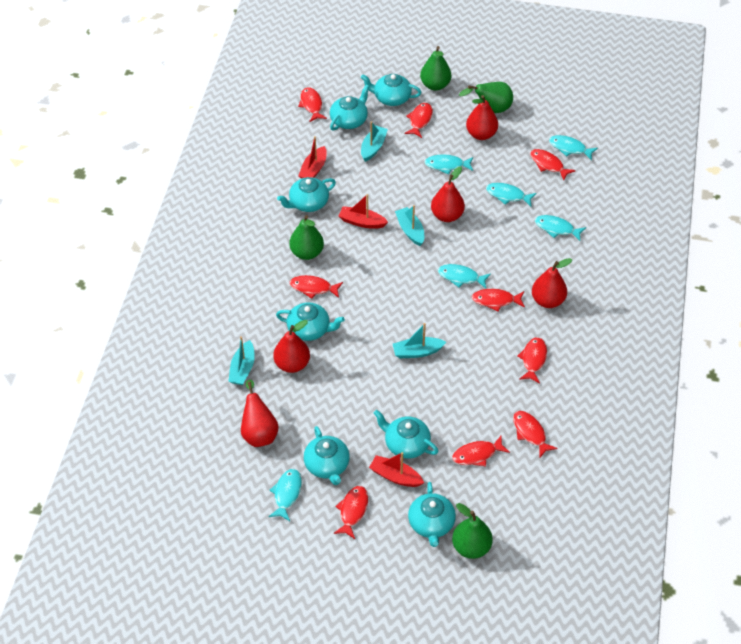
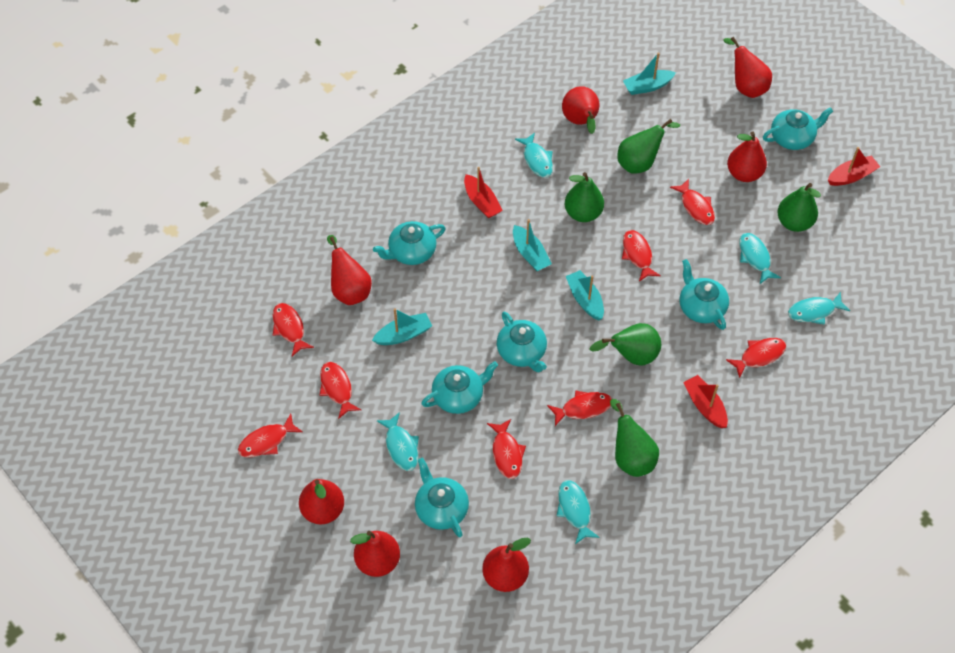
green pear: [289,215,324,260] [420,46,451,90] [452,503,493,559] [459,82,513,113] = 4 -> [565,172,604,222] [589,323,661,366] [610,399,659,477] [617,119,680,174] [777,183,821,232] = 5
red fish: [290,275,343,299] [298,87,327,122] [333,486,368,539] [404,103,433,138] [452,436,510,467] [472,289,525,311] [513,411,558,457] [518,337,547,383] [530,149,576,180] = 9 -> [238,414,303,458] [273,303,314,356] [320,362,361,419] [487,419,526,479] [547,390,612,426] [622,230,661,281] [670,179,715,225] [726,338,786,378] = 8
red pear: [241,380,279,447] [273,320,310,373] [431,167,465,222] [466,95,498,140] [532,258,572,308] = 5 -> [299,479,344,525] [327,235,372,305] [350,531,400,577] [482,538,531,592] [562,86,599,134] [723,37,772,98] [727,132,767,182] = 7
turquoise fish: [268,469,302,521] [425,154,473,175] [438,264,491,289] [486,183,537,206] [535,215,586,241] [549,135,598,161] = 6 -> [377,412,419,471] [515,133,553,178] [557,480,600,544] [739,233,781,284] [788,292,850,325] = 5
turquoise teapot: [276,302,345,341] [277,177,336,212] [304,426,350,485] [330,84,370,131] [361,74,421,106] [374,410,438,459] [408,482,456,547] = 7 -> [373,221,446,265] [415,458,469,537] [421,361,498,414] [497,312,547,372] [680,259,729,330] [763,107,833,150] = 6

